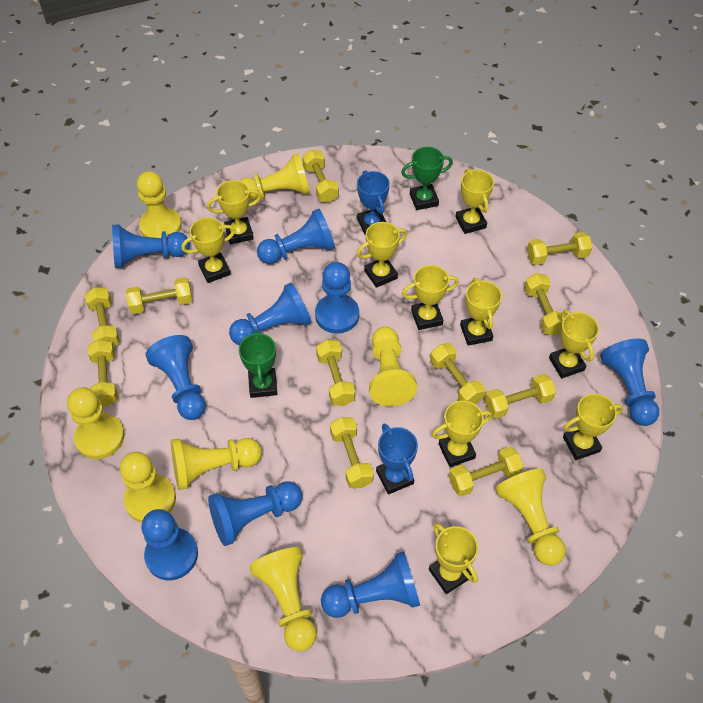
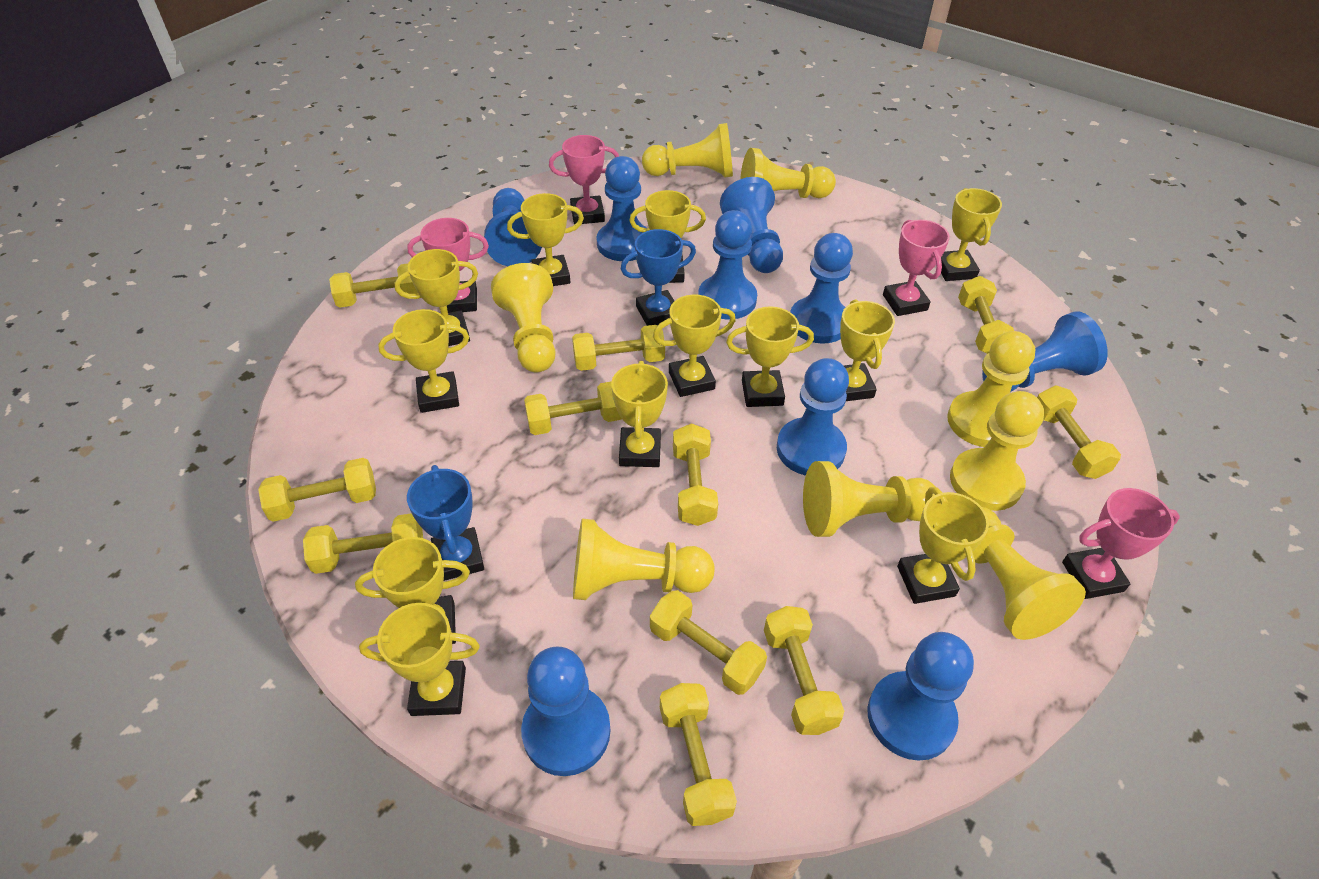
green trophy: [239,329,277,398] [401,147,453,210] = 2 -> none = 0
pink trophy: none = 0 -> [407,218,489,313] [549,135,619,225] [883,220,950,316] [1062,488,1180,599] = 4
yellow trophy: [181,217,235,283] [207,180,261,244] [357,222,407,288] [402,265,459,330] [429,523,478,594] [432,401,492,467] [456,169,494,234] [460,278,502,346] [549,310,599,378] [563,394,623,460] = 10 -> [355,537,470,644] [359,603,480,716] [378,309,469,413] [395,249,478,346] [507,193,584,286] [611,361,668,467] [629,190,706,283] [653,295,736,397] [726,307,814,407] [840,299,895,401] [897,487,989,604] [941,188,1002,281] = 12

